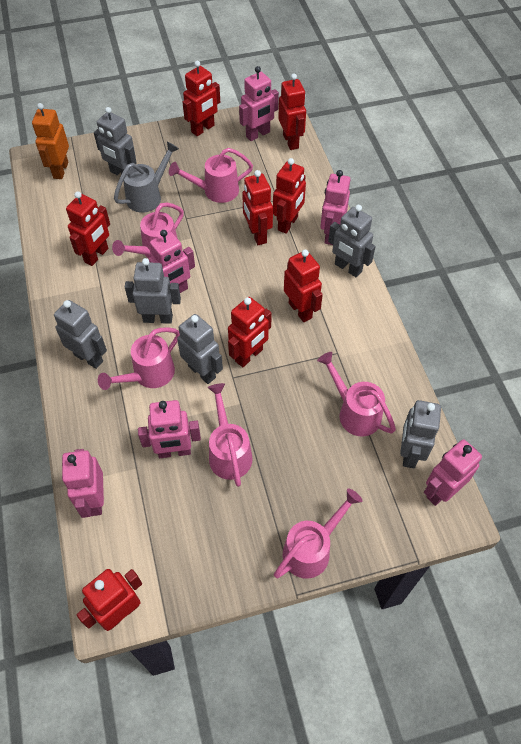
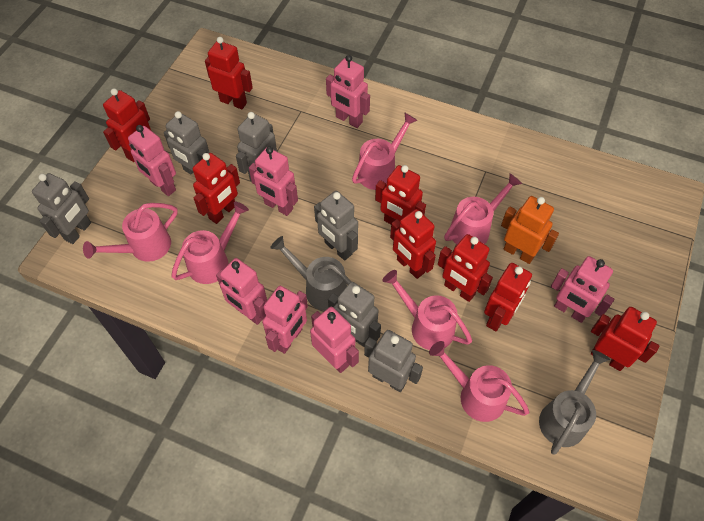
grey watering can: [114,141,179,213] = 1 -> [270,236,351,311] [539,350,610,455] = 2
pink robot: [62,449,104,518] [138,400,201,458] [148,230,195,293] [239,66,279,141] [320,170,350,245] [424,439,482,506] = 6 -> [128,125,176,196] [216,258,267,325] [249,147,298,216] [262,286,308,354] [310,307,359,373] [326,55,370,128] [551,256,614,323] = 7

